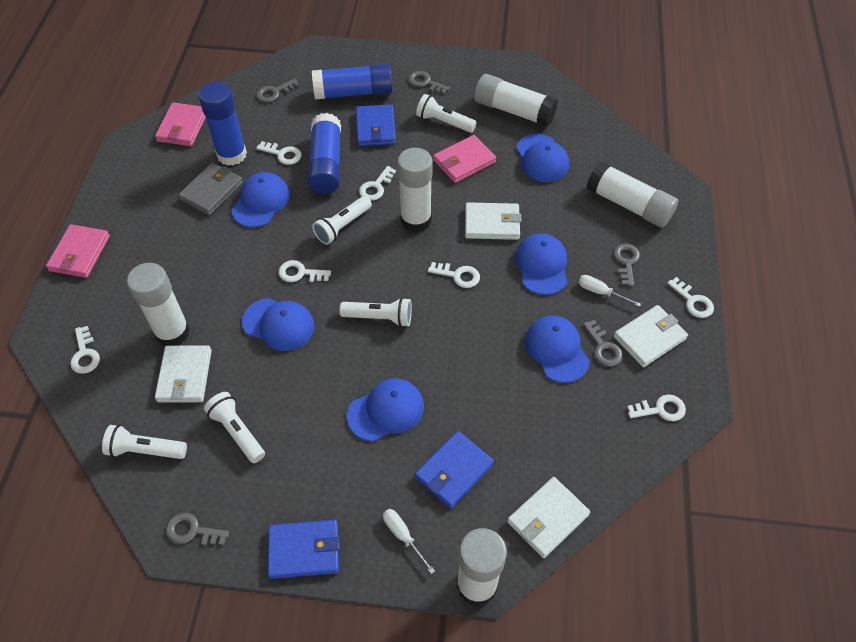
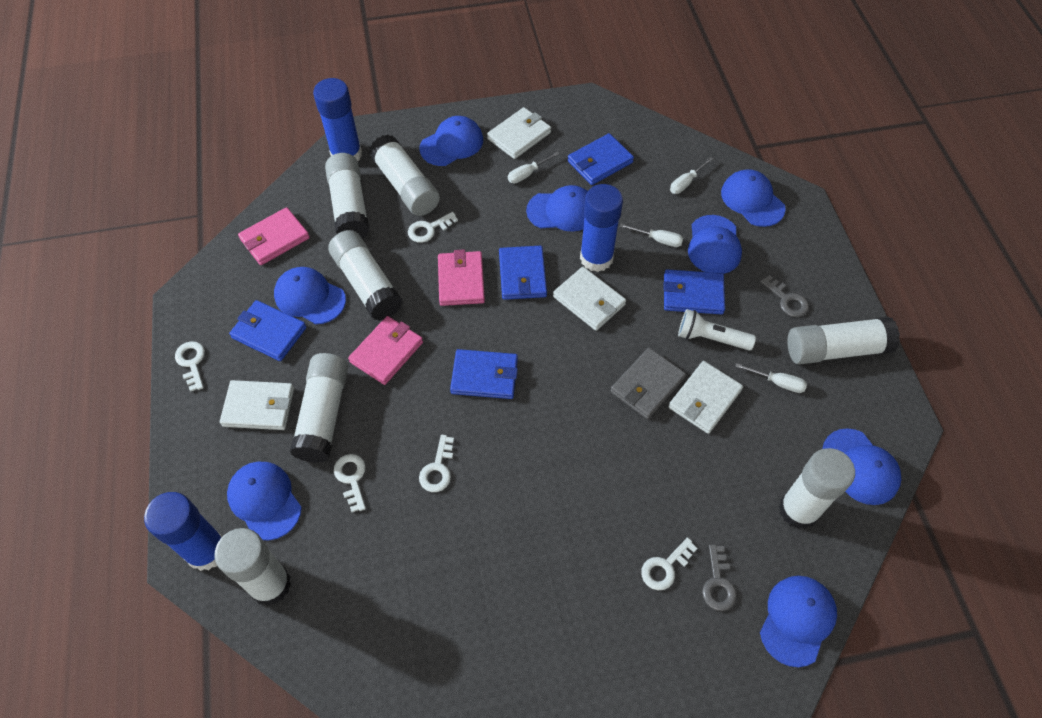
blue cap: [232,172,290,227] [242,298,315,351] [347,378,424,442] [515,234,567,295] [516,134,569,182] [525,316,590,383] = 6 -> [227,462,302,540] [274,267,346,324] [419,116,483,166] [526,185,588,232] [688,215,742,274] [721,169,786,227] [760,576,837,667] [822,428,901,505] = 8
blue wallet: [268,520,340,579] [356,104,396,146] [415,431,494,508] = 3 -> [229,300,307,361] [450,349,518,399] [499,246,547,300] [568,133,634,185] [664,269,725,314] = 5
grey key: [166,512,229,546] [257,79,299,102] [408,71,450,94] [583,320,623,366] [613,243,640,286] = 5 -> [702,544,737,611] [760,275,809,317] = 2
white flashlight: [102,425,187,459] [204,392,265,463] [312,196,372,245] [340,298,412,327] [416,94,477,133] = 5 -> [678,309,756,350] = 1
white glue stick: [127,263,190,346] [397,148,433,232] [457,528,507,606] [474,74,558,127] [586,161,678,227] = 5 -> [214,528,291,606] [290,353,348,463] [325,153,370,239] [328,230,403,321] [369,135,440,216] [779,448,855,529] [788,317,900,364] = 7
white key: [70,326,100,374] [256,141,302,165] [279,260,331,282] [359,166,396,201] [428,262,480,288] [627,394,686,421] [667,277,714,318] = 7 -> [175,341,205,392] [334,454,366,512] [408,212,458,243] [419,435,454,492] [641,537,698,590] = 5
white screwdriver: [383,509,435,574] [578,275,641,307] = 2 -> [508,151,560,183] [619,224,683,247] [670,157,713,194] [735,363,807,393] = 4

